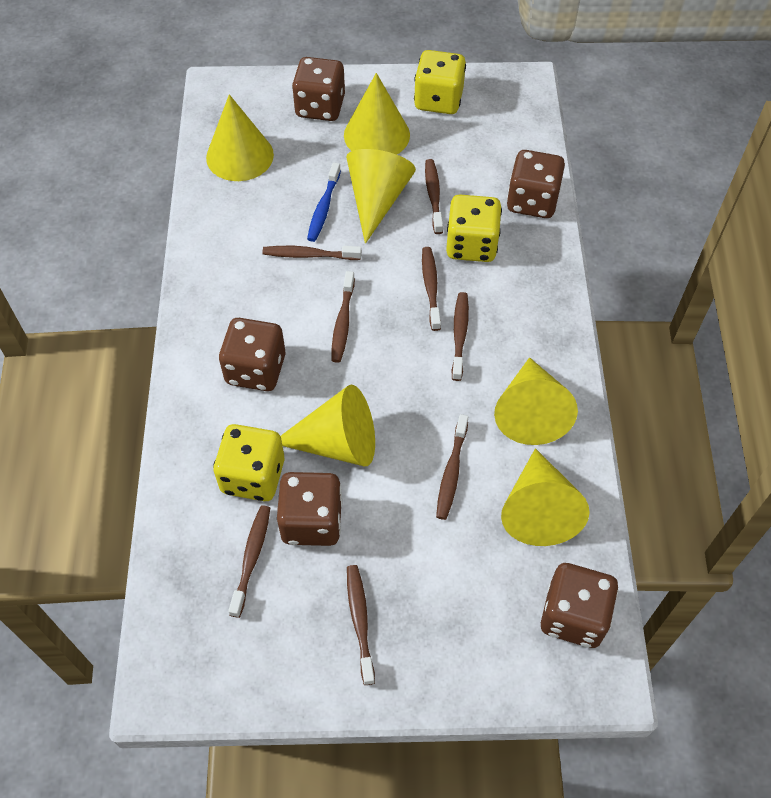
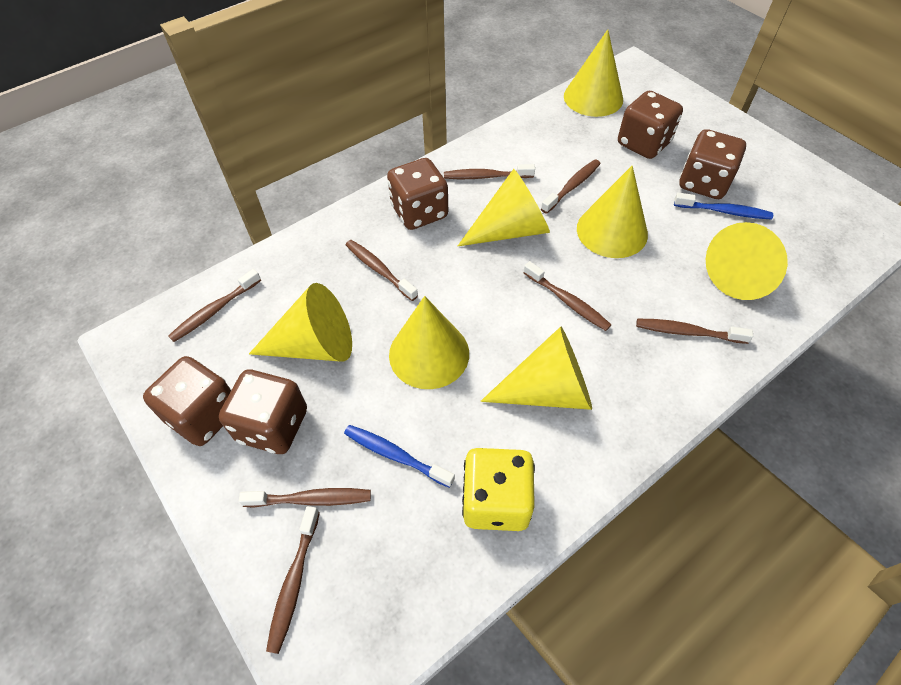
blue toothbrush: [307,162,341,242] = 1 -> [344,425,455,488] [674,193,773,220] = 2
yellow cone: [206,94,274,181] [281,385,375,466] [344,73,410,155] [346,149,416,244] [494,357,578,445] [501,448,590,546] = 6 -> [249,283,352,362] [389,296,469,389] [458,169,550,246] [481,327,592,410] [564,29,623,117] [577,166,648,258] [706,222,788,300] = 7
yellow dice: [213,424,284,501] [414,50,466,114] [446,195,502,262] = 3 -> [462,448,535,531] = 1

